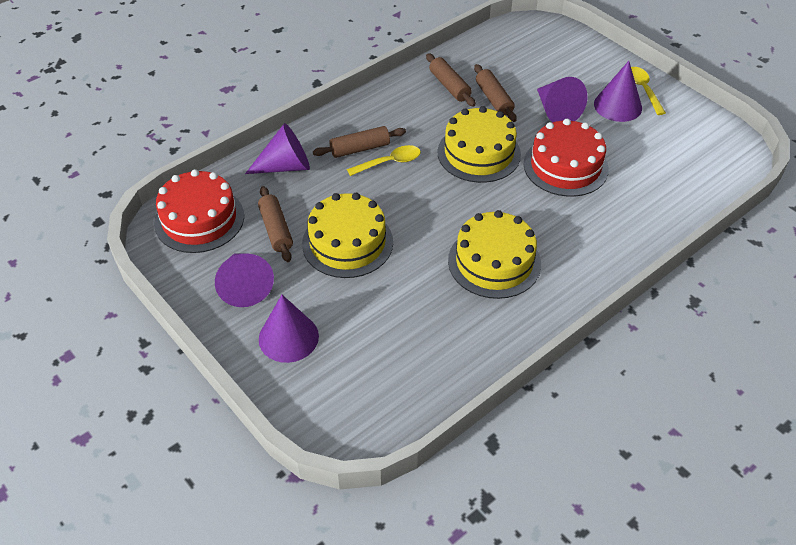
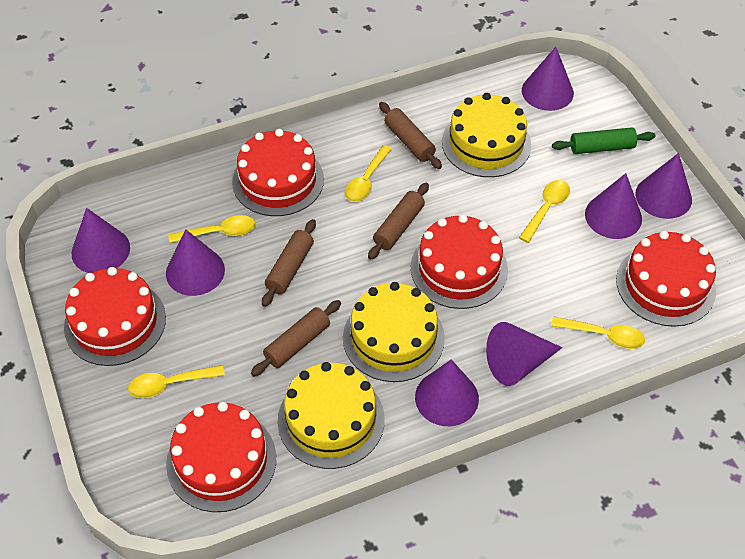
green rolling pin: none = 0 -> [552,127,655,154] = 1
purple cone: [215,253,274,307] [245,123,310,174] [259,295,319,363] [537,77,588,122] [594,61,642,122] = 5 -> [72,208,130,273] [166,230,225,296] [415,359,479,426] [486,322,562,386] [522,47,574,111] [585,173,642,239] [635,153,692,219] = 7
red cake: [154,169,244,253] [523,119,609,197] = 2 -> [64,267,166,366] [166,402,276,512] [232,129,324,216] [411,214,508,309] [616,231,716,327] = 5
yellow spoon: [347,145,421,176] [631,67,666,115] = 2 -> [128,365,225,398] [169,215,255,243] [345,145,392,202] [519,180,570,243] [551,316,645,349] = 5

